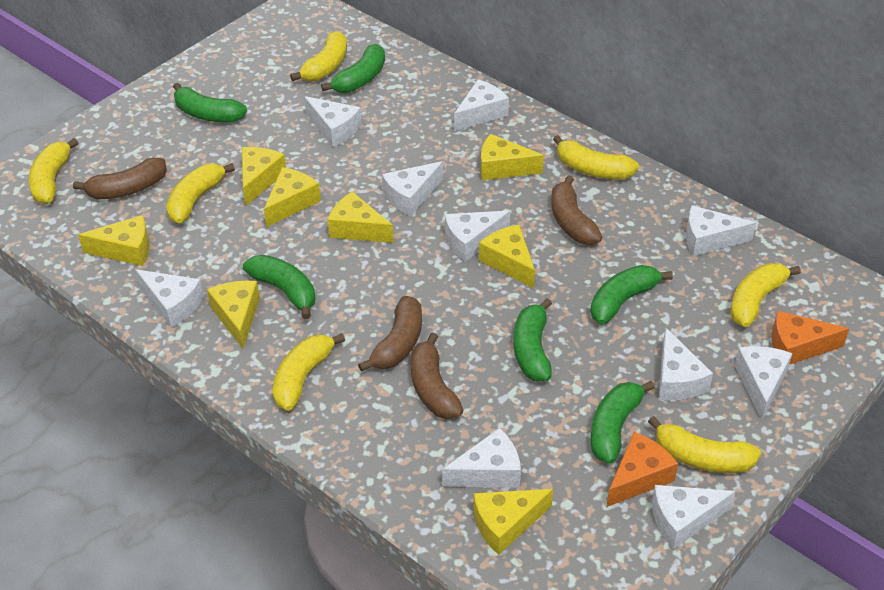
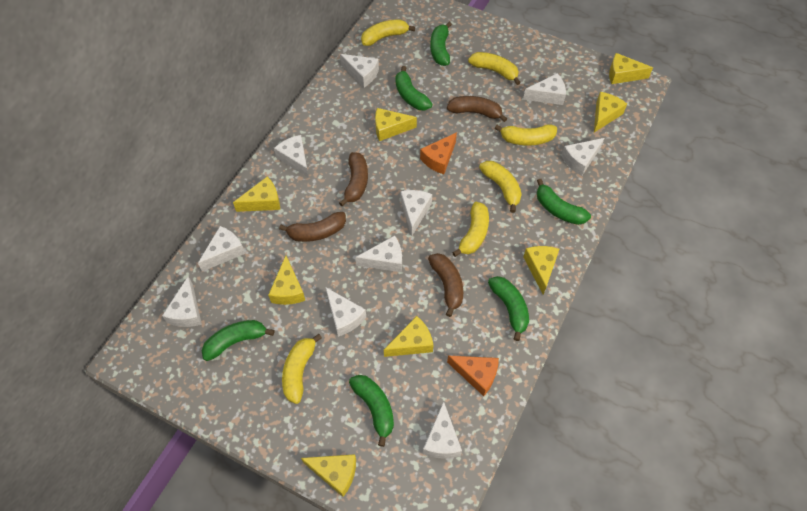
yellow banana: [29,138,78,204] [166,163,235,224] [272,333,345,411] [290,31,347,81] [553,135,639,179] [648,416,761,473] [730,263,801,327] = 7 -> [282,334,322,404] [361,19,415,46] [452,202,489,257] [468,52,521,85] [479,161,522,213] [495,124,557,146] = 6

